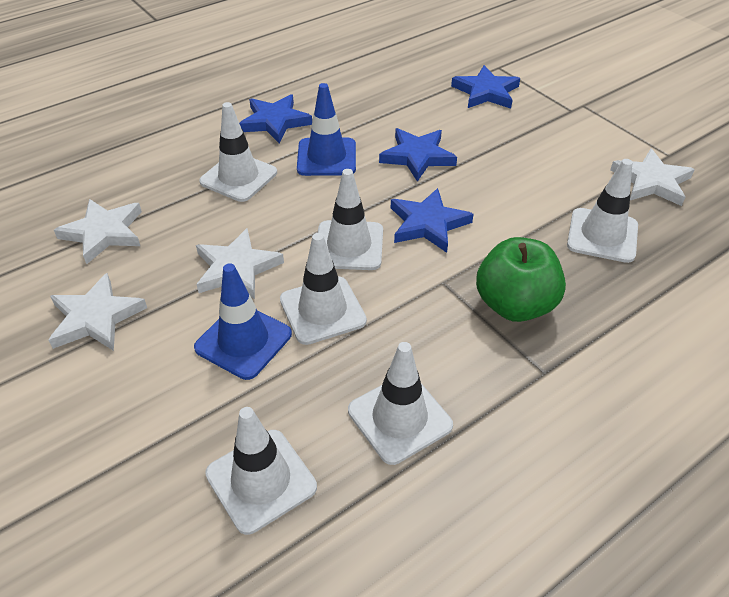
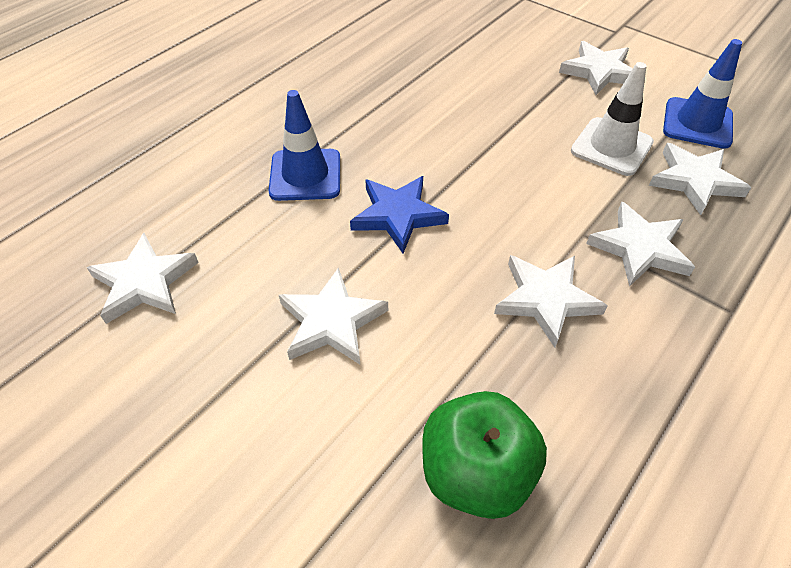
blue star: [239,94,312,143] [379,128,457,182] [391,188,474,253] [451,65,520,108] = 4 -> [350,176,449,253] = 1
white star: [48,273,147,351] [54,199,142,264] [196,228,284,299] [610,149,695,206] = 4 -> [86,233,199,324] [279,267,388,364] [494,255,608,348] [559,41,633,95] [586,202,695,287] [649,143,751,215] = 6
white traffic cone: [199,102,277,202] [205,407,317,535] [280,233,367,345] [318,169,383,270] [348,342,453,465] [567,159,638,263] = 6 -> [571,62,654,176] = 1

